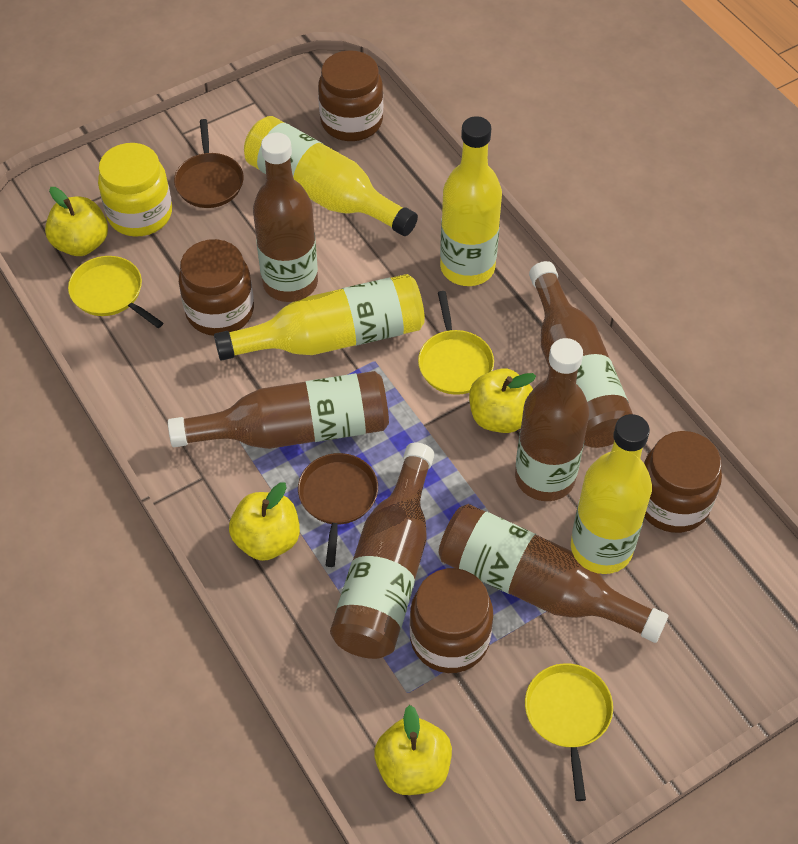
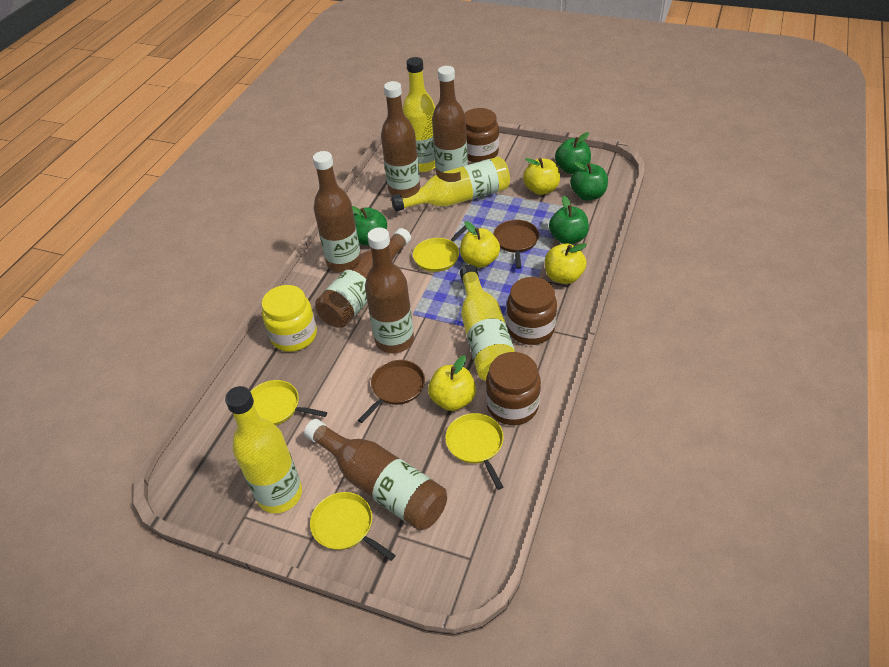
brown jar: [179,239,254,336] [318,50,383,141] [410,568,493,673] [644,431,722,533] = 4 -> [464,108,499,163] [486,352,541,425] [506,277,557,345] = 3
green apple: none = 0 -> [352,206,387,245] [549,196,589,244] [555,132,591,174] [570,162,608,201] = 4
yellow pan: [68,256,163,328] [418,291,494,395] [525,663,613,801] = 3 -> [250,380,327,425] [310,492,396,561] [413,226,467,272] [445,413,504,490] = 4

